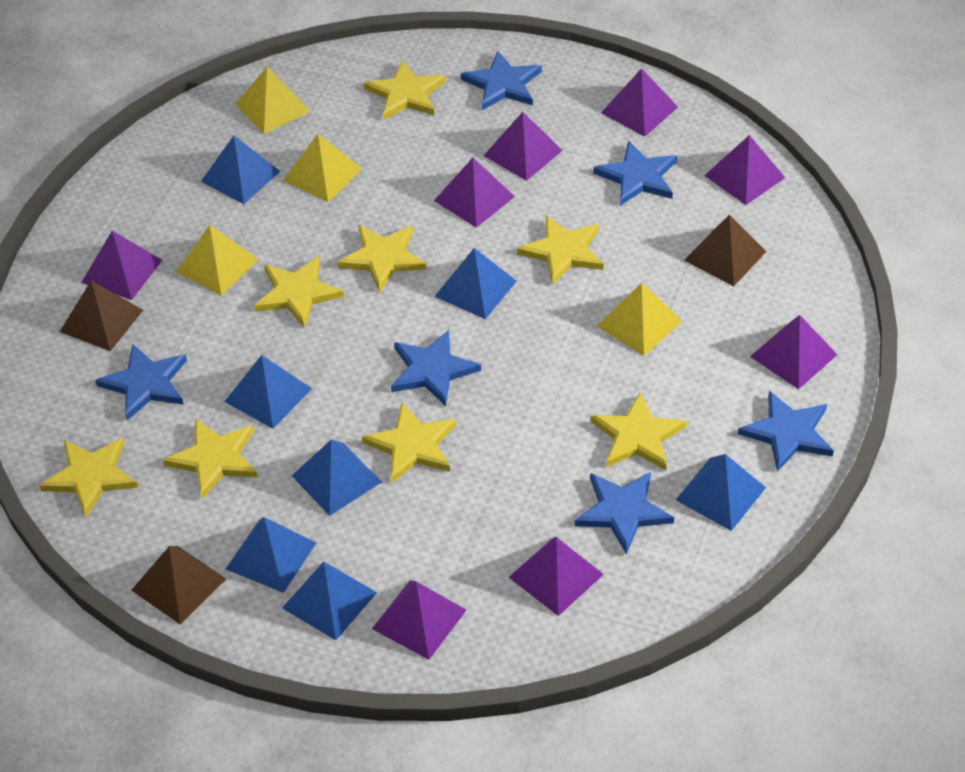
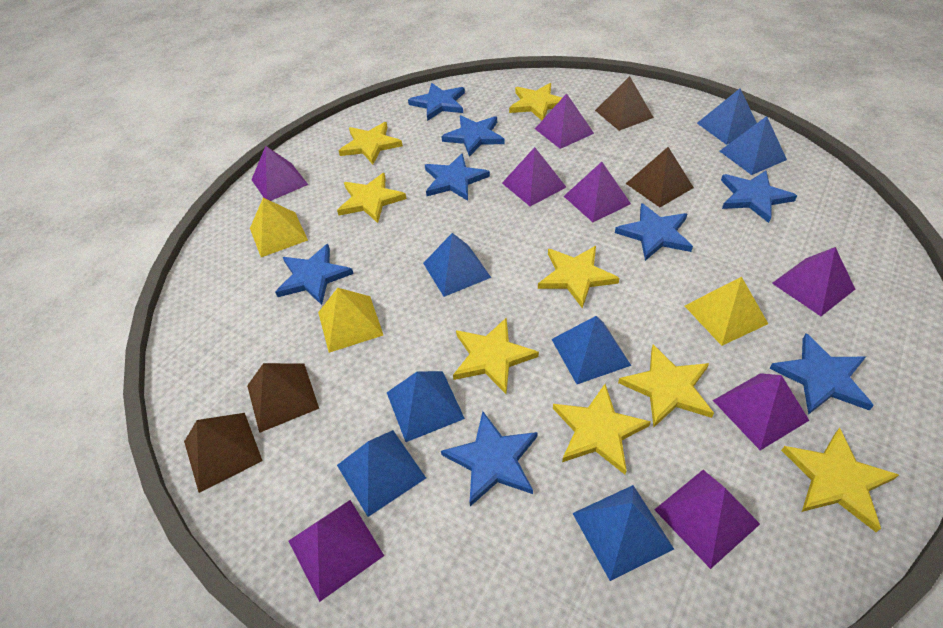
blue star: [95,344,187,421] [391,330,481,406] [461,50,542,110] [574,472,674,554] [593,141,677,206] [738,391,834,472] = 6 -> [275,244,354,305] [408,83,465,121] [425,153,490,201] [441,115,505,157] [441,411,538,506] [615,203,693,261] [721,171,797,223] [769,333,874,415] = 8
brown pyramid: [60,280,143,351] [131,546,226,624] [684,215,766,286] = 3 -> [184,413,263,493] [247,363,319,433] [595,76,654,131] [626,147,694,207] = 4
yellow pyramid: [176,225,259,296] [235,67,311,134] [283,134,362,202] [597,283,682,356] = 4 -> [250,198,308,257] [318,288,383,353] [685,277,768,346] = 3

